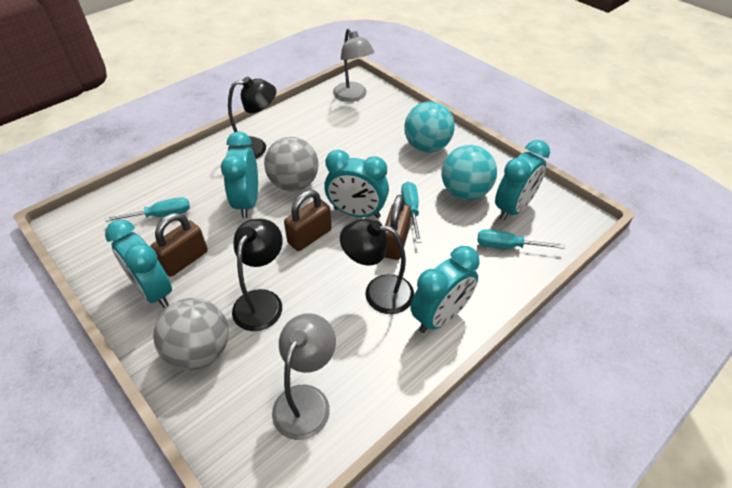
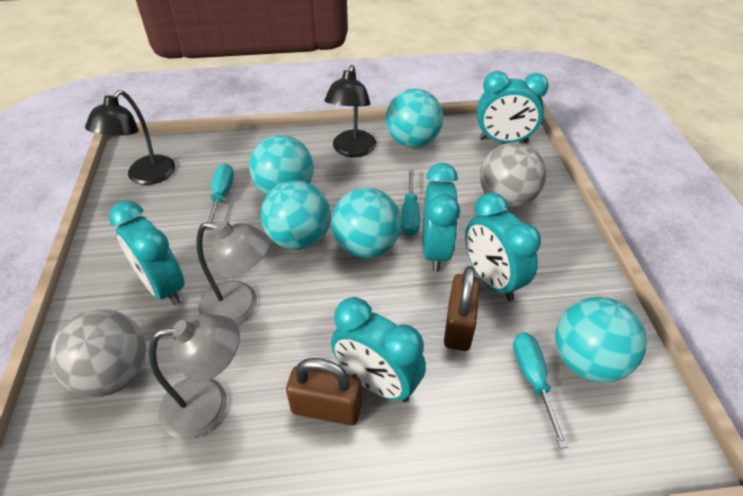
black lamp: [228,77,276,159] [232,219,283,331] [340,219,414,314] = 3 -> [85,90,175,185] [324,65,376,157] = 2
brown padlock: [151,213,208,277] [284,190,332,251] [384,195,411,260] = 3 -> [286,358,362,425] [444,266,480,351] = 2
turquoise ball: [404,101,455,153] [442,145,497,200] = 2 -> [249,135,314,195] [261,180,331,250] [331,188,402,258] [386,88,443,148] [555,297,647,383] = 5

